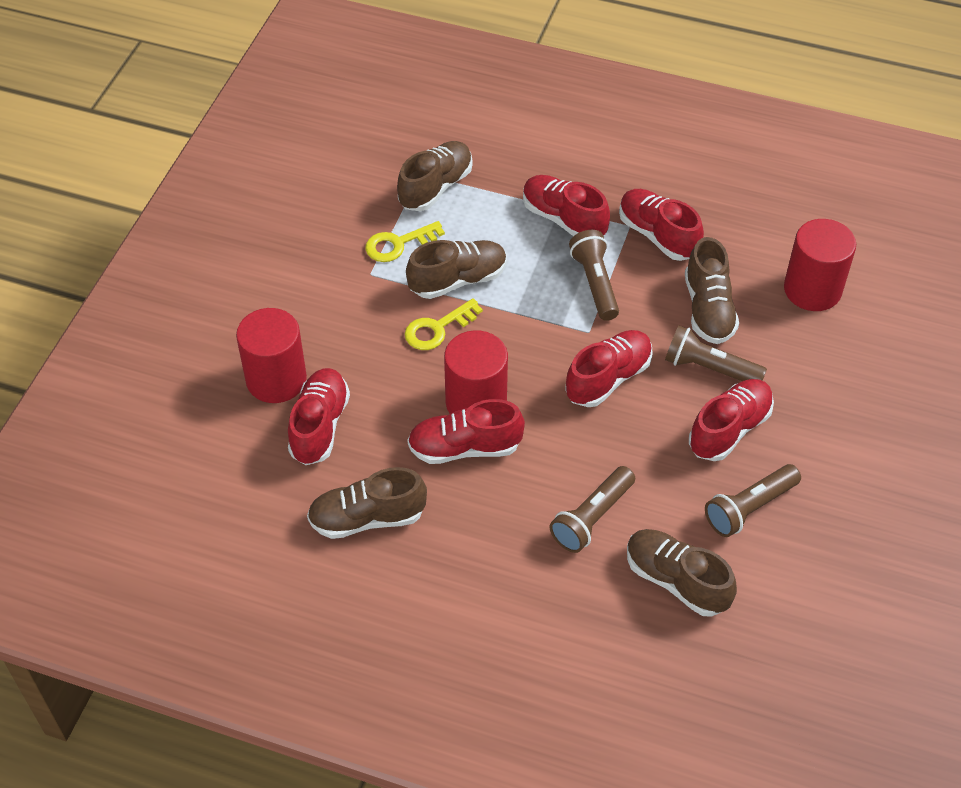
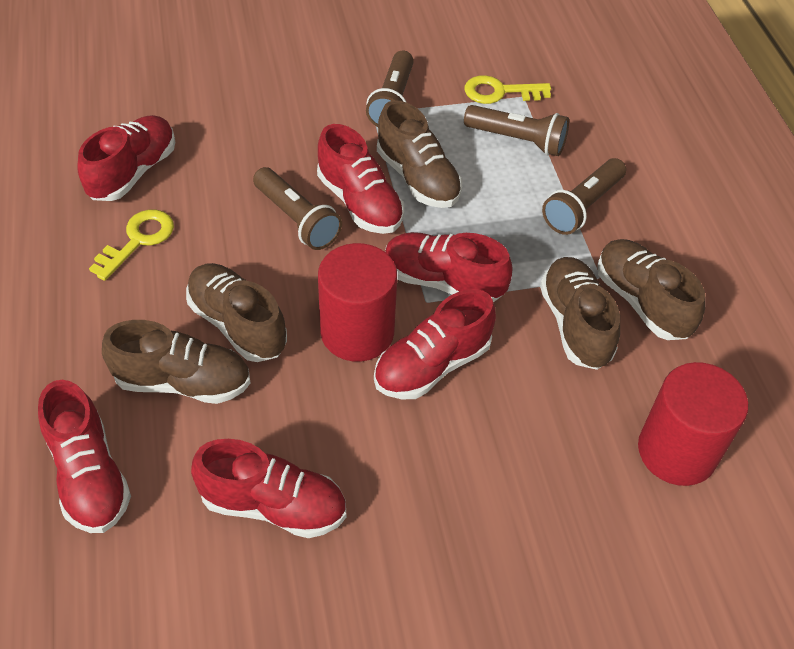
red cylinder: [236,308,307,403] [444,330,508,414] [784,219,856,311] = 3 -> [318,243,397,362] [638,362,748,486] = 2

